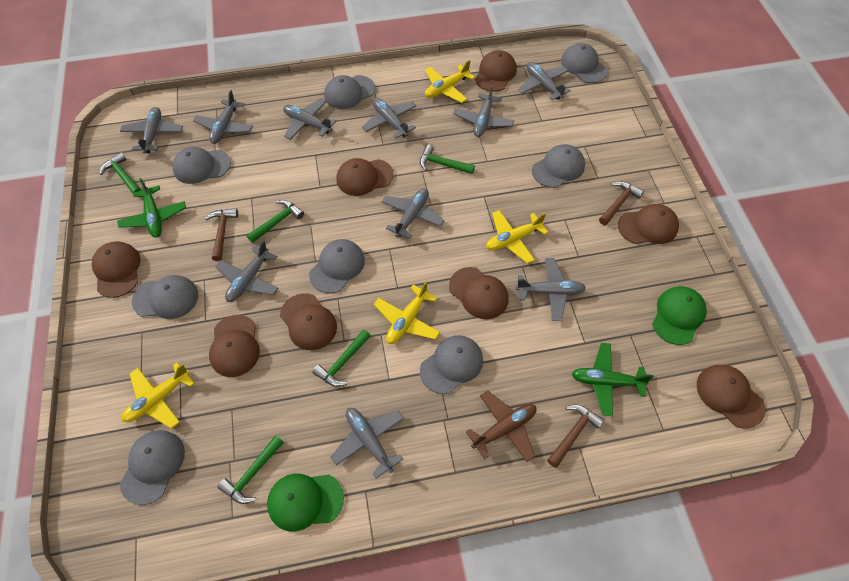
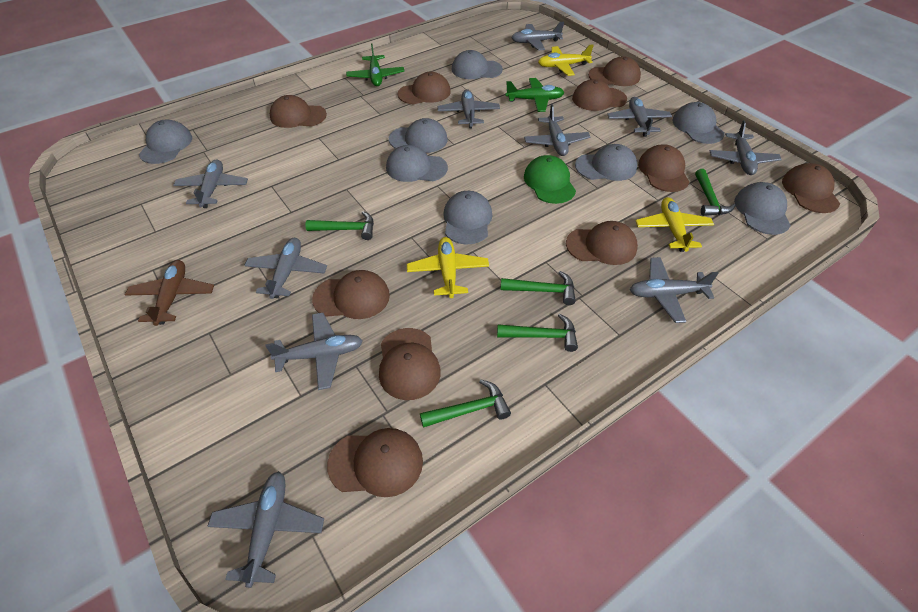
brown cap: [92,241,140,298] [209,315,260,377] [280,293,337,350] [336,158,394,196] [449,267,509,319] [475,50,517,92] [618,204,679,244] [697,365,766,428] = 8 -> [270,95,327,128] [312,270,390,319] [327,428,423,497] [379,328,441,400] [398,72,451,104] [566,221,638,265] [572,79,627,111] [588,56,641,86] [638,144,690,192] [782,163,840,213] = 10
brown hammer: [205,208,238,261] [547,404,604,468] [599,181,644,225] = 3 -> none = 0
green cap: [267,473,344,532] [652,286,707,345] = 2 -> [524,155,576,204] = 1
yellow plane: [122,362,195,429] [374,281,440,344] [425,60,475,103] [486,210,548,264] = 4 -> [407,237,489,298] [538,44,594,76] [635,197,714,252] = 3

